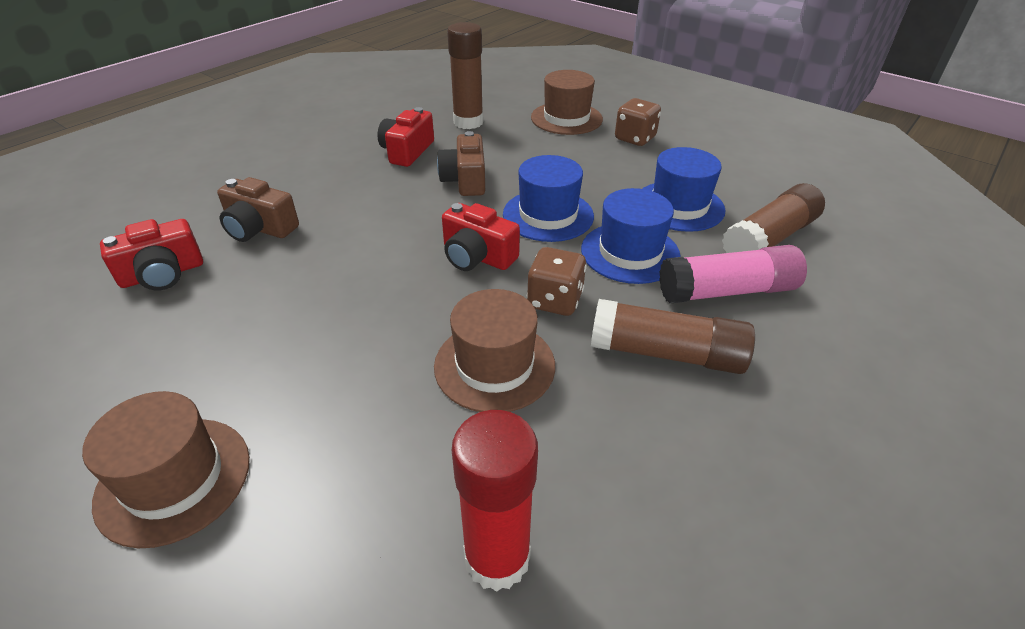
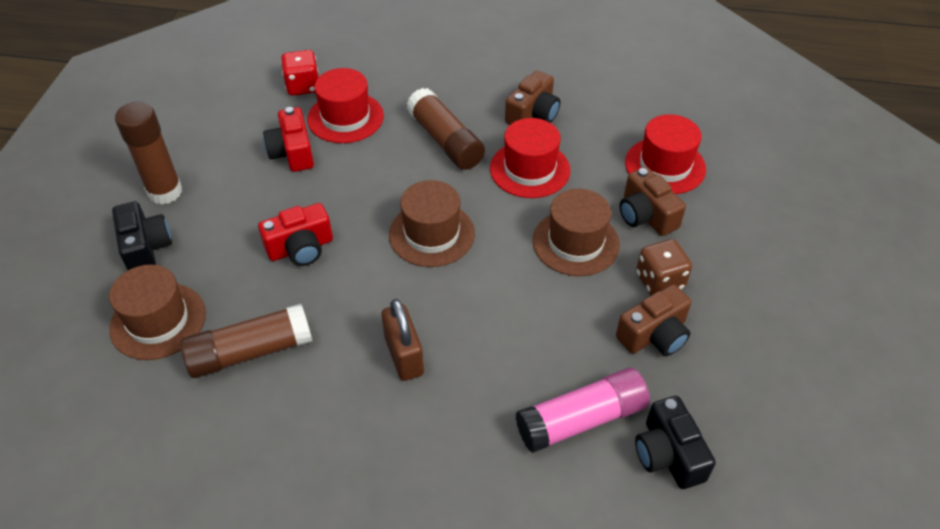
black camera: none = 0 -> [112,201,172,270] [635,396,716,489] = 2
blue hat: [503,155,594,242] [581,188,681,284] [642,147,725,232] = 3 -> none = 0
brown camera: [217,177,299,242] [437,131,485,196] = 2 -> [505,70,560,125] [616,284,691,356] [619,167,686,236] = 3
brown dice: [527,247,587,316] [615,98,661,146] = 2 -> [636,239,692,295] = 1
brown padlock: none = 0 -> [381,299,424,381] = 1
red camera: [100,219,203,290] [377,107,434,167] [442,203,520,271] = 3 -> [258,203,333,266] [263,107,314,172] = 2
red dice: none = 0 -> [281,50,319,96] = 1
red glue stick: [452,410,538,592] = 1 -> none = 0
red hat: none = 0 -> [307,68,384,143] [490,118,570,198] [625,114,706,194] = 3

